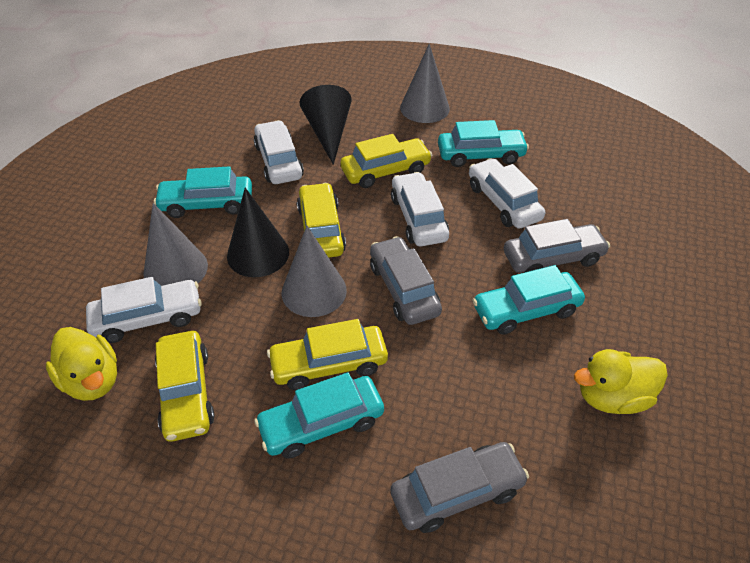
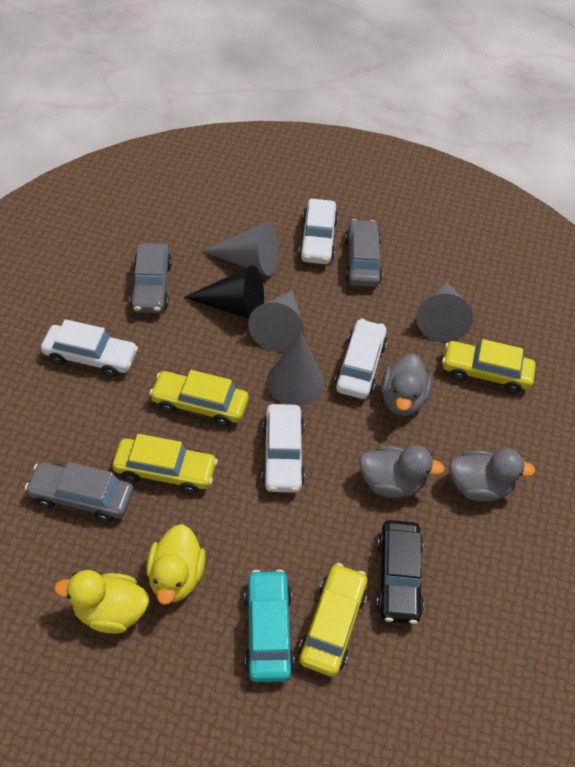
black car: none = 0 -> [376,520,424,624] = 1
black cone: [227,188,289,277] [300,85,351,165] = 2 -> [183,265,264,319] = 1
grey cone: [143,203,208,286] [282,226,347,317] [400,44,450,123] = 3 -> [202,222,279,276] [248,290,304,352] [267,332,324,406] [417,281,473,342] = 4
grey duck: none = 0 -> [359,446,445,498] [381,353,432,416] [449,449,536,502] = 3
turquoise car: [154,166,252,218] [254,372,384,459] [438,120,529,167] [472,265,585,335] = 4 -> [244,569,294,682] = 1

